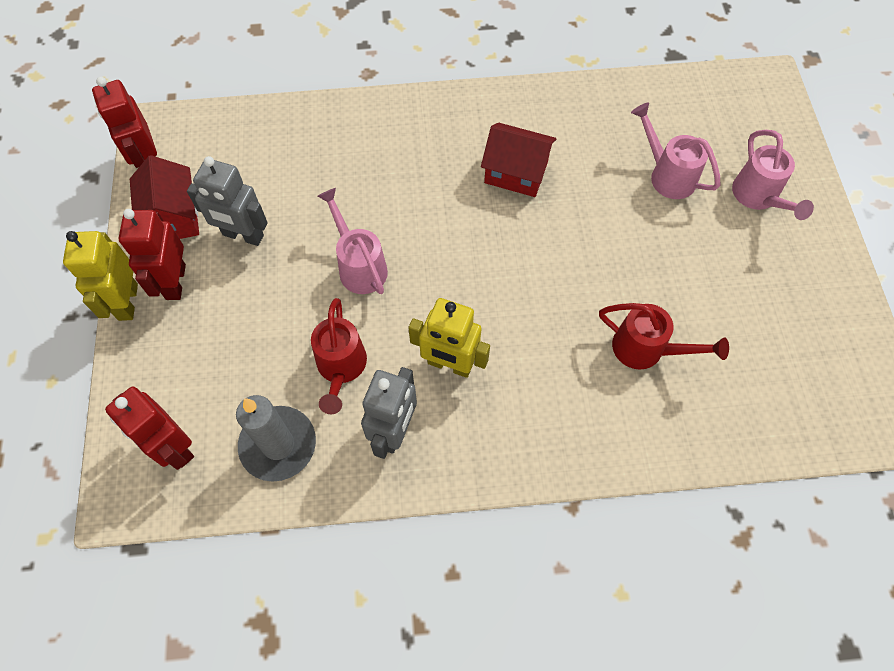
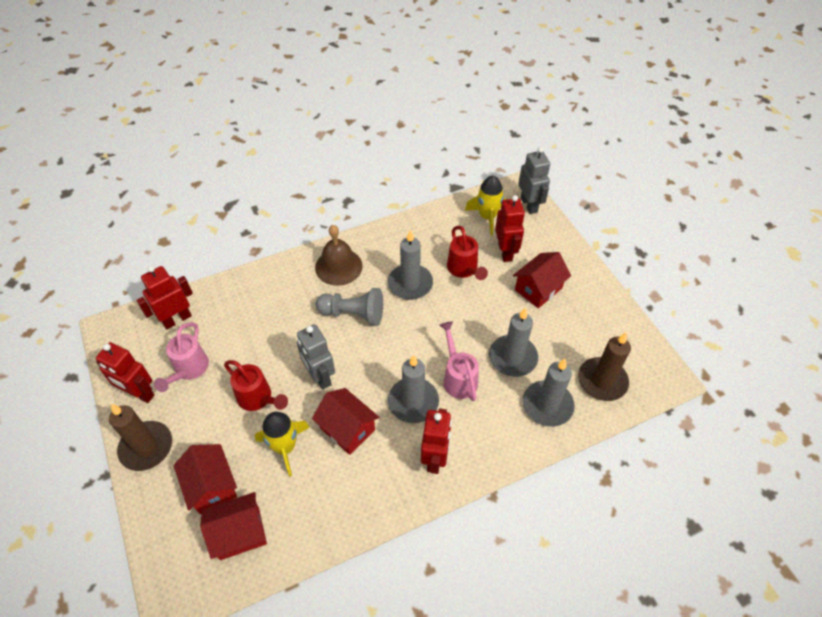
brown bell: none = 0 -> [315,225,363,286] = 1
brown candle: none = 0 -> [109,404,172,471] [578,333,631,401] = 2
grey candle: [236,395,316,482] = 1 -> [388,230,433,300] [388,355,439,423] [489,308,538,377] [523,359,575,427] = 4
grey pawn: none = 0 -> [315,288,383,326] = 1
pink watering can: [317,188,388,294] [631,102,720,199] [732,130,814,220] = 3 -> [154,322,209,392] [440,321,479,401] = 2
red house: [130,155,199,239] [481,123,557,197] = 2 -> [174,444,237,514] [200,492,267,560] [312,388,379,455] [513,252,571,308] = 4
red robot: [92,77,157,168] [105,387,194,470] [119,209,186,300] = 3 -> [96,342,154,403] [136,266,193,329] [421,409,452,474] [495,195,525,262] = 4
yellow robot: [63,231,138,321] [409,298,490,378] = 2 -> none = 0
yellow rocket: none = 0 -> [255,412,310,477] [465,175,507,236] = 2

